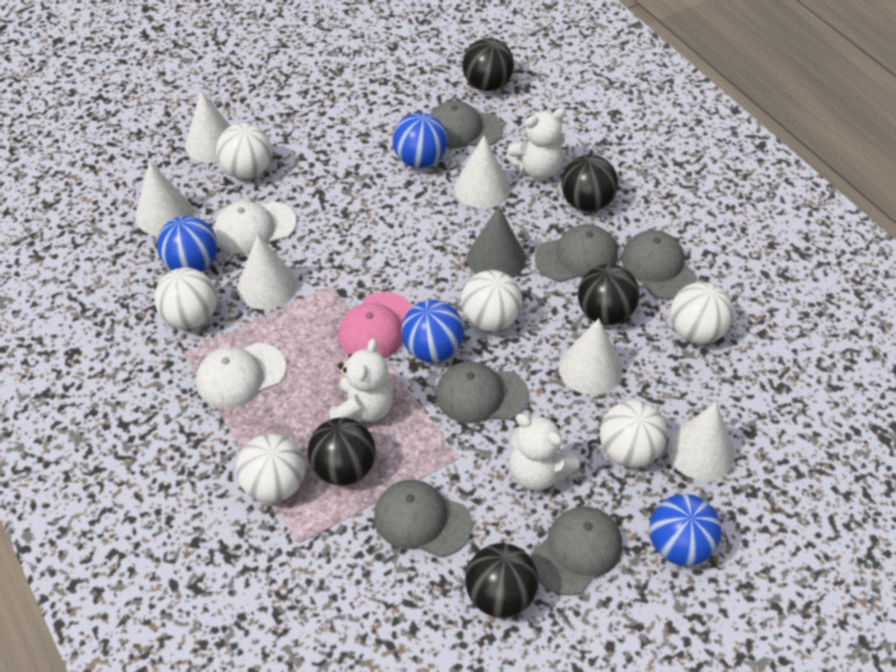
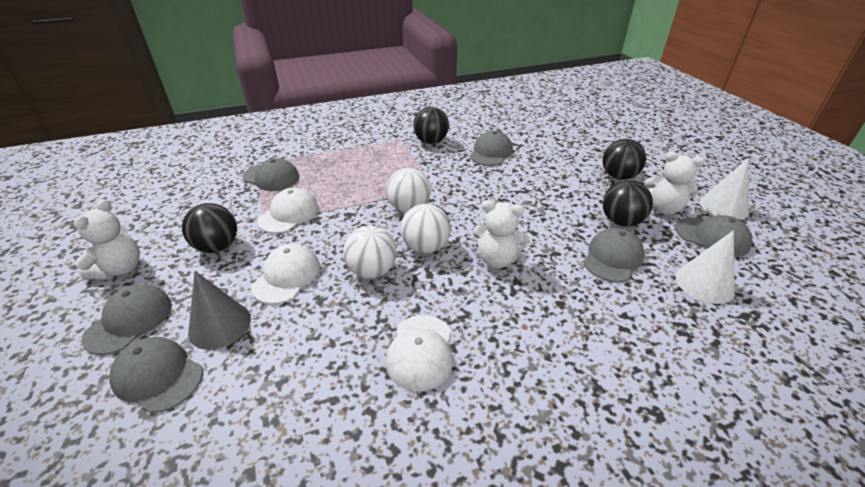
black ball: [308,417,376,486] [462,38,514,91] [465,543,539,618] [561,154,618,212] [578,264,640,325] = 5 -> [182,203,237,253] [413,107,449,144] [602,139,646,180] [603,180,653,227] = 4
blue ball: [157,216,218,272] [393,112,447,168] [401,300,464,363] [649,494,722,566] = 4 -> none = 0
pink cap: [338,292,412,359] = 1 -> none = 0
white ball: [154,267,217,329] [216,123,272,179] [236,434,305,503] [461,270,522,332] [600,400,668,467] [670,282,733,344] = 6 -> [343,226,396,279] [386,168,431,213] [401,204,451,253] = 3
white cap: [196,343,286,408] [214,201,297,254] = 2 -> [251,244,320,304] [257,188,319,233] [385,315,453,391] = 3
white cone: [135,161,193,235] [185,90,230,163] [237,234,298,310] [454,135,511,209] [559,318,623,395] [667,403,735,480] = 6 -> [675,230,735,304] [700,157,749,220] = 2

